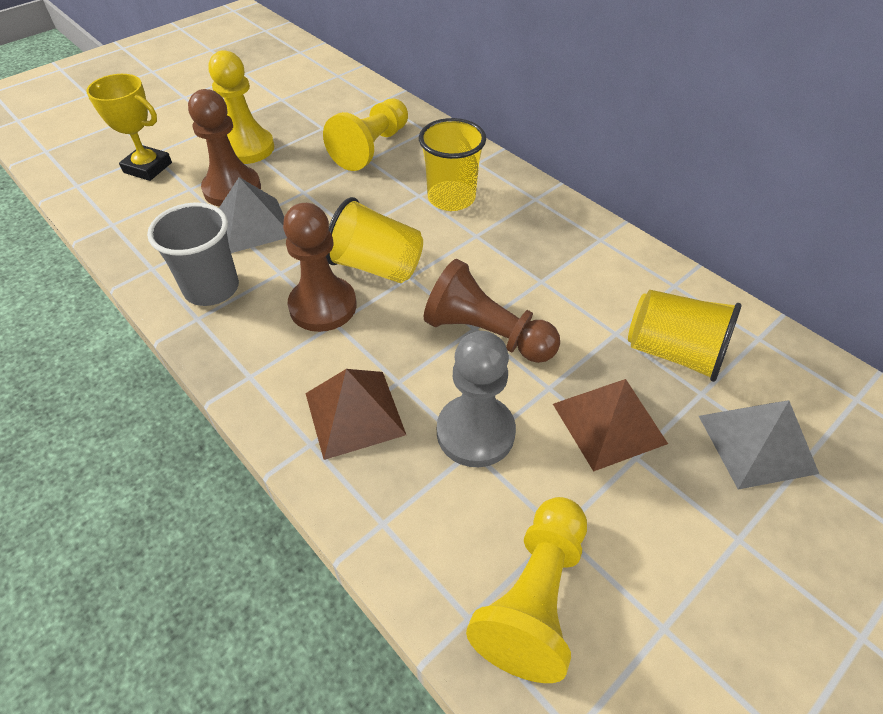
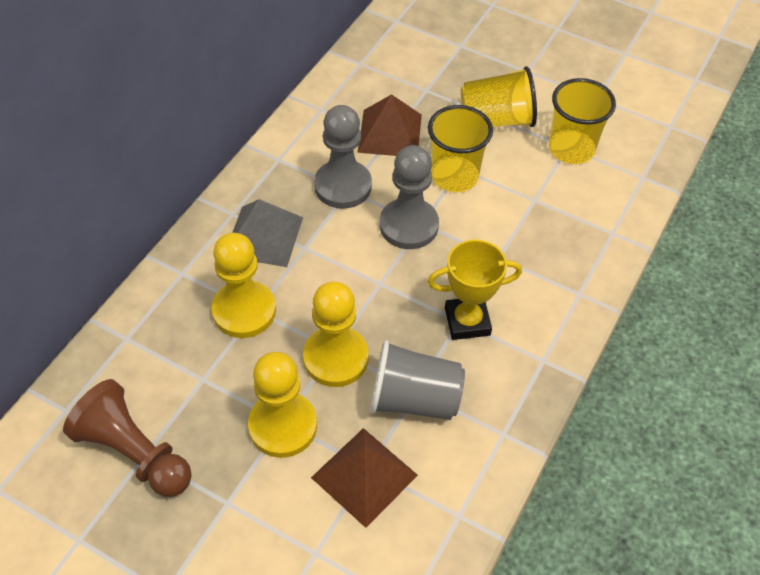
brown pawn: [188,89,261,207] [283,203,357,332] [424,259,560,363] = 3 -> [63,379,192,497] = 1
grey pawn: [437,331,516,467] = 1 -> [314,105,372,209] [380,145,439,249] = 2
grey pyramid: [219,177,287,253] [699,400,819,489] = 2 -> [232,199,303,267] = 1

